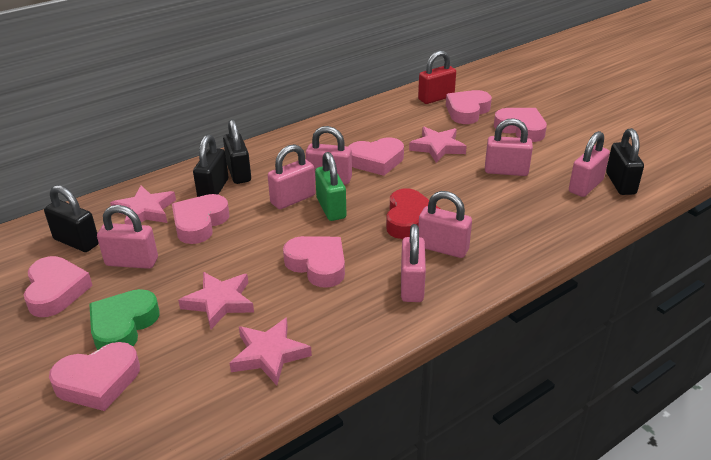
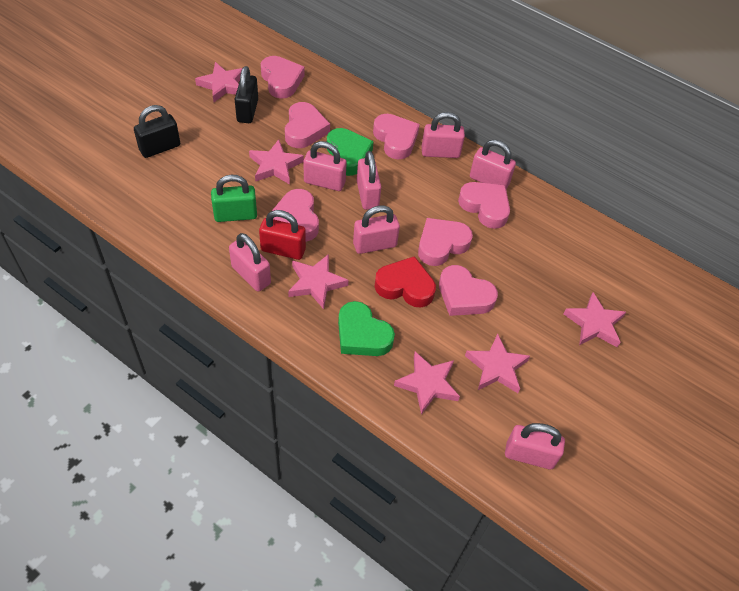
black padlock: [44,185,99,252] [193,134,229,197] [223,119,251,184] [606,128,644,195] = 4 -> [134,105,180,158] [234,66,258,123] = 2
green heart: [89,289,159,350] = 1 -> [327,128,374,176] [338,301,395,356] = 2
pink star: [110,185,176,225] [178,272,254,329] [230,317,312,386] [409,127,467,163] = 4 -> [195,62,242,102] [249,139,304,184] [288,254,349,309] [394,351,460,415] [465,334,530,393] [563,292,626,347] = 6

